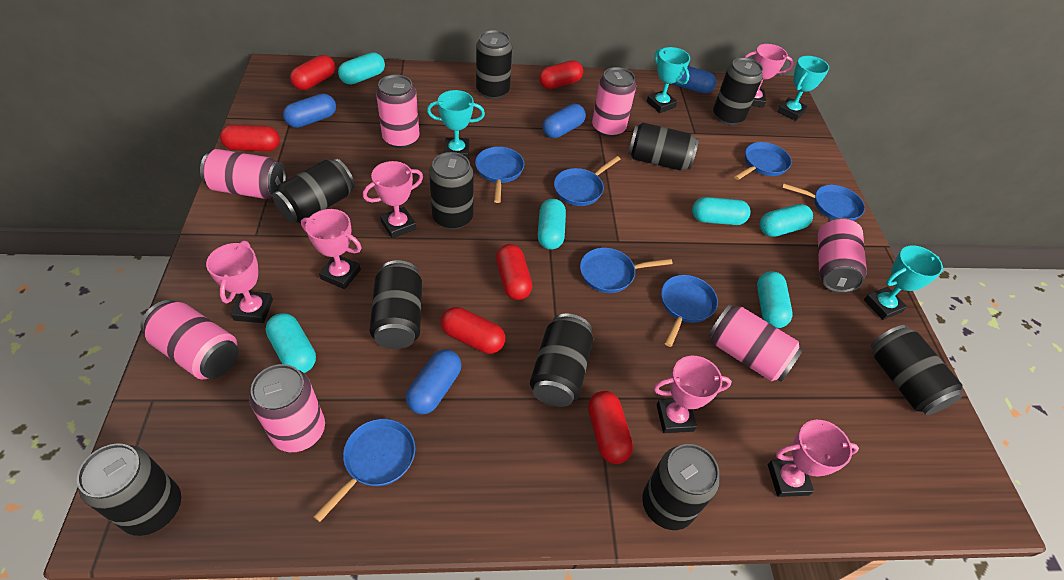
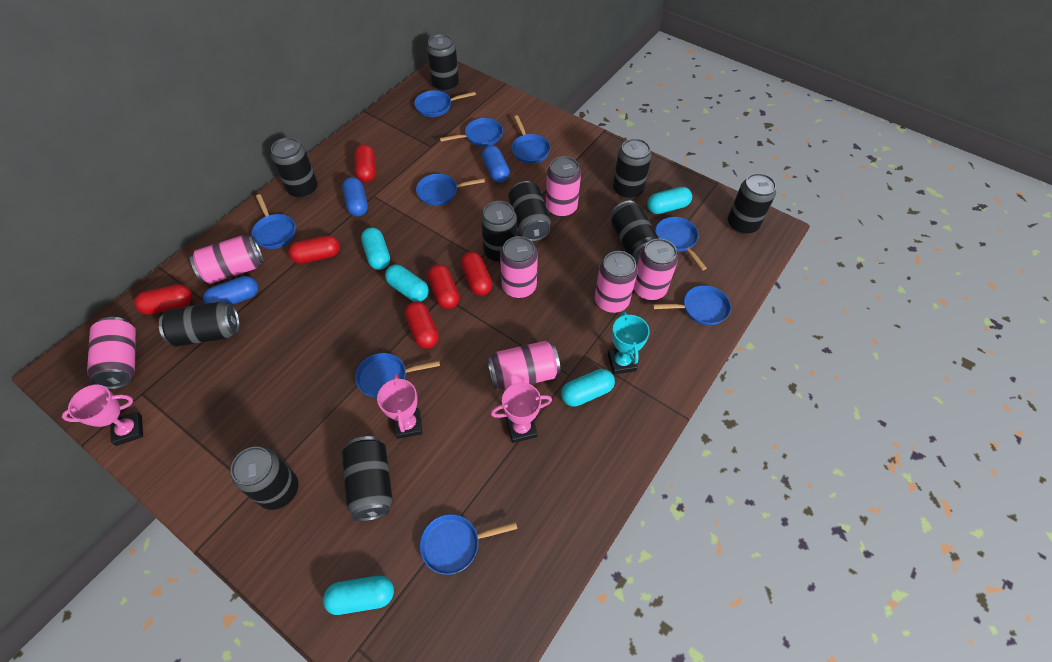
blue capsule: [283,93,336,128] [406,349,461,414] [543,104,586,138] [672,66,716,93] = 4 -> [203,276,258,304] [342,177,368,217] [482,145,510,183] = 3
blue pan: [313,419,415,522] [475,147,524,203] [554,156,620,206] [580,248,673,293] [661,275,718,347] [734,142,792,180] [782,183,865,221] = 7 -> [251,194,296,249] [355,353,440,398] [414,90,476,117] [416,174,485,206] [420,514,517,575] [440,118,503,147] [512,115,550,164] [653,285,731,325] [655,217,707,270] = 9
pink trophy: [206,241,273,323] [301,209,362,289] [363,161,423,238] [654,356,732,433] [745,44,794,107] [768,420,859,497] = 6 -> [62,385,143,446] [377,374,423,439] [491,383,552,443] = 3
turquoise capsule: [266,313,316,373] [338,52,385,85] [538,199,566,250] [692,197,751,225] [757,271,793,328] [760,204,813,237] = 6 -> [323,576,394,615] [361,227,390,270] [385,265,429,302] [561,369,615,407] [647,187,692,214] = 5
turquoise trophy: [427,90,485,159] [647,47,690,113] [778,56,829,121] [864,245,943,320] = 4 -> [608,311,650,374] = 1

